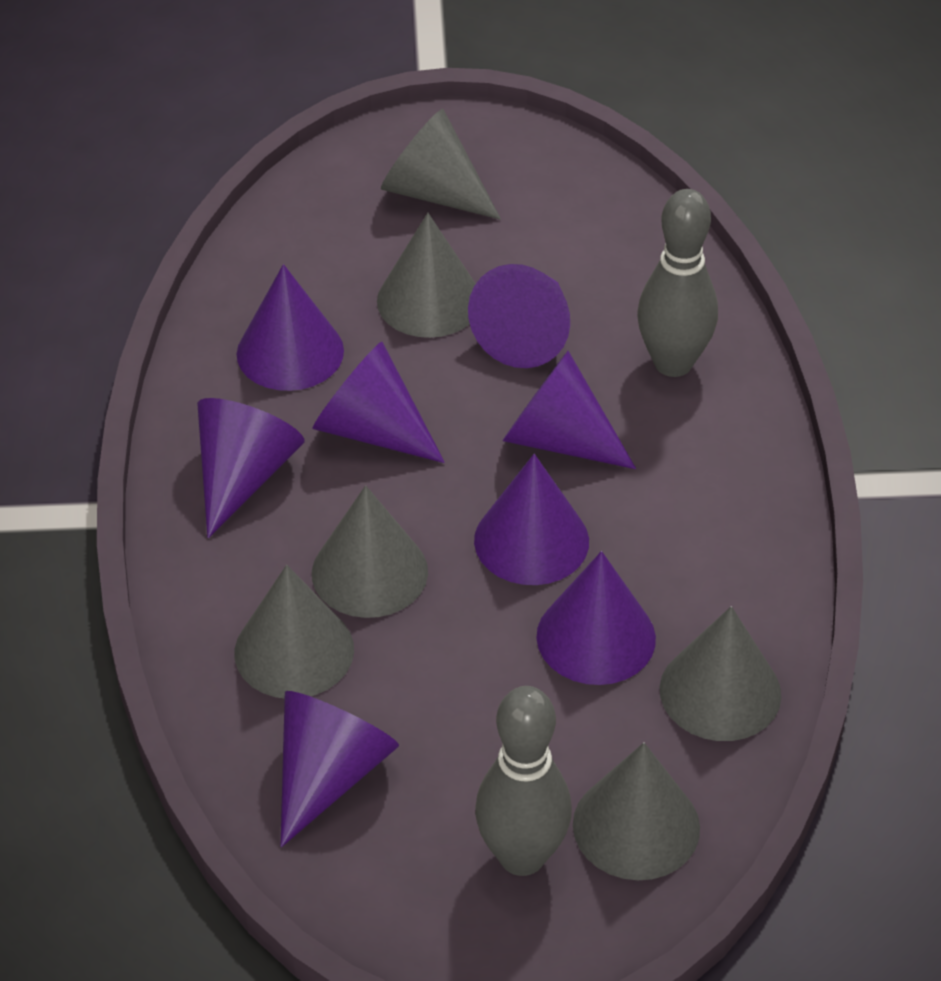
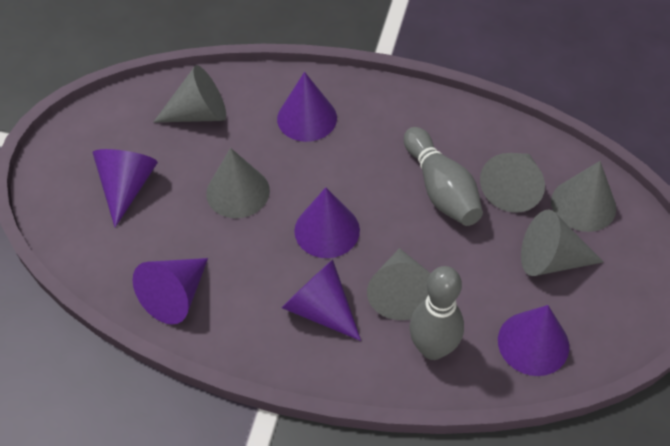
purple cone: [197,398,304,538] [237,264,344,391] [280,691,399,847] [312,342,445,463] [468,264,570,368] [474,454,589,585] [503,351,636,469] [536,551,656,685] = 8 -> [92,149,158,227] [133,258,208,324] [277,72,337,142] [282,260,361,341] [294,187,360,258] [498,305,569,376] = 6

